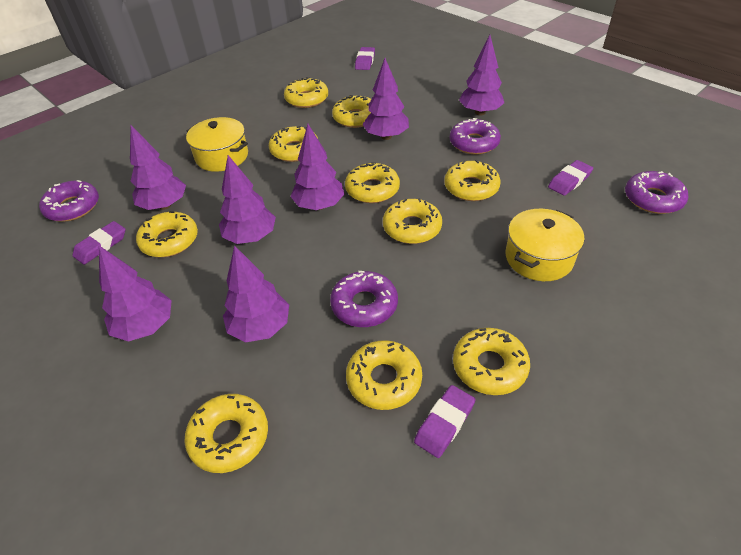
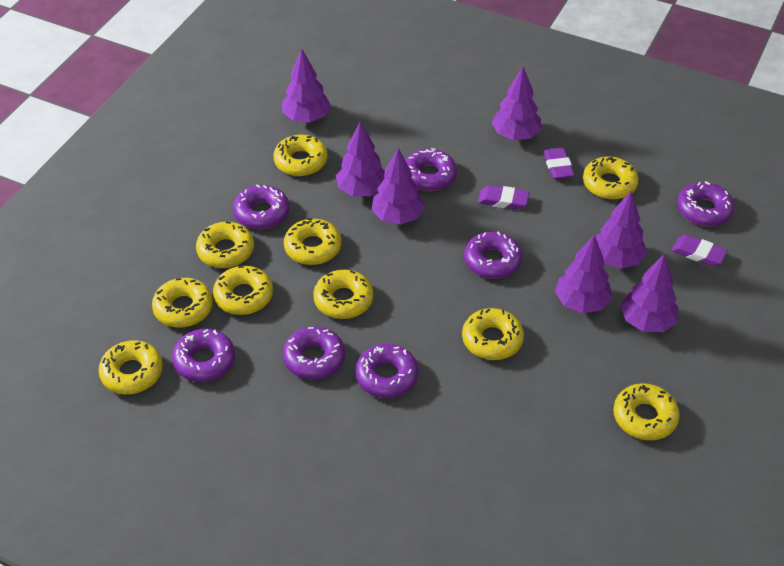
purple donut: [39,180,99,222] [330,271,398,327] [450,118,501,154] [625,171,688,214] = 4 -> [172,329,235,382] [233,184,289,229] [283,326,345,379] [355,344,419,398] [405,148,457,191] [464,231,523,279] [677,181,735,226] = 7
purple eraser: [73,221,125,265] [355,47,375,70] [414,385,475,458] [548,160,593,196] = 4 -> [478,185,529,210] [543,148,574,179] [671,235,728,266] = 3
yellow pot: [186,117,248,172] [506,209,584,281] = 2 -> none = 0

